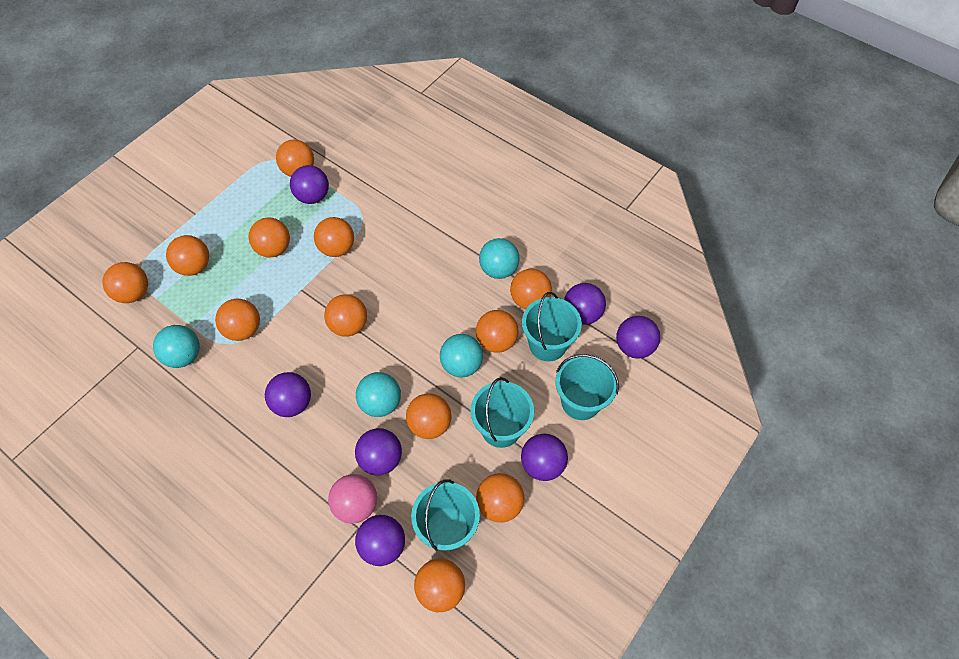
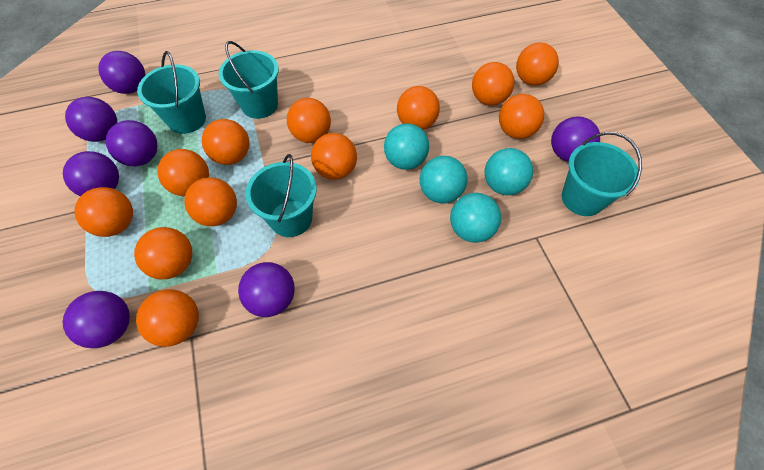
pink ball: [328,474,377,524] = 1 -> none = 0

